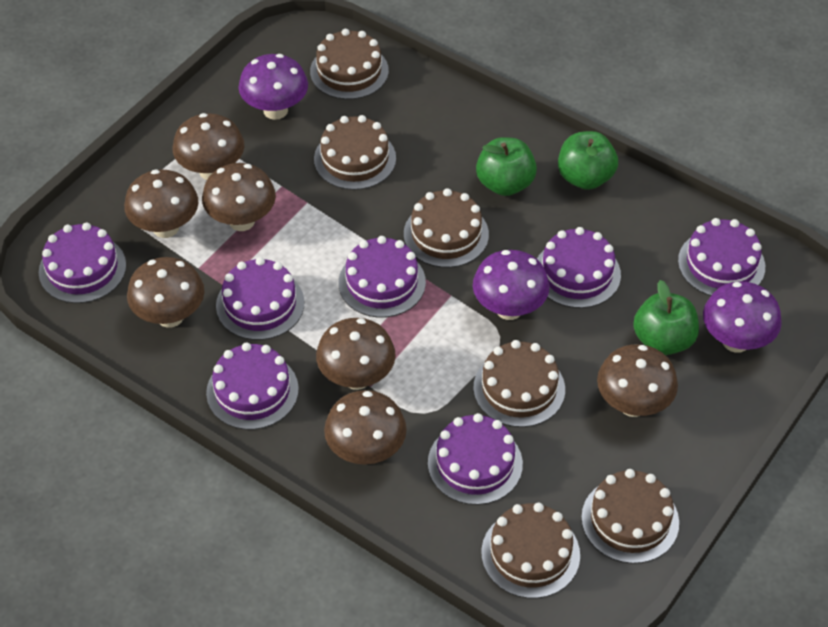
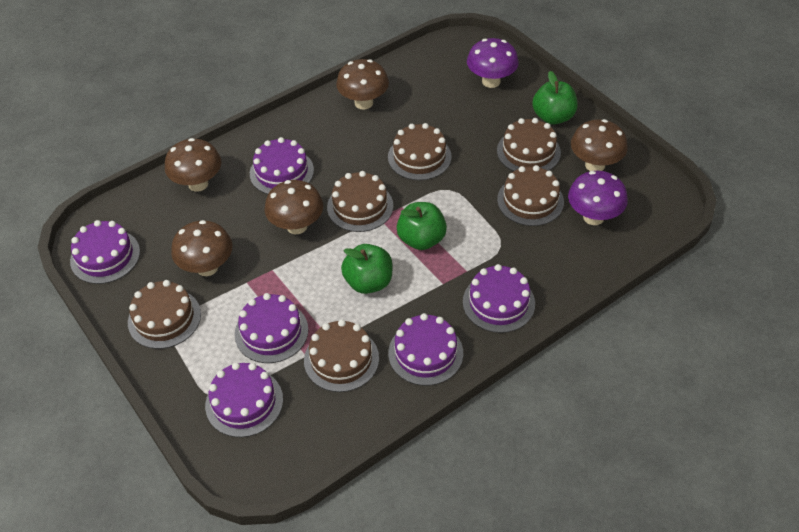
brown mushroom: [124,169,198,238] [127,257,204,328] [173,113,244,180] [202,163,276,231] [316,318,396,390] [324,390,407,465] [597,344,678,417] = 7 -> [165,138,221,192] [171,220,232,276] [265,180,323,234] [336,59,389,110] [571,119,628,171] = 5
purple cake: [39,223,126,303] [206,342,299,430] [216,257,304,340] [338,236,426,318] [428,413,523,505] [537,227,621,308] [678,218,765,296] = 7 -> [70,220,140,284] [205,362,283,437] [235,293,308,363] [250,137,314,194] [388,313,463,386] [463,264,535,333] = 6
purple mushroom: [239,54,308,120] [473,250,550,320] [703,281,782,353] = 3 -> [467,38,519,88] [568,171,628,225] = 2

